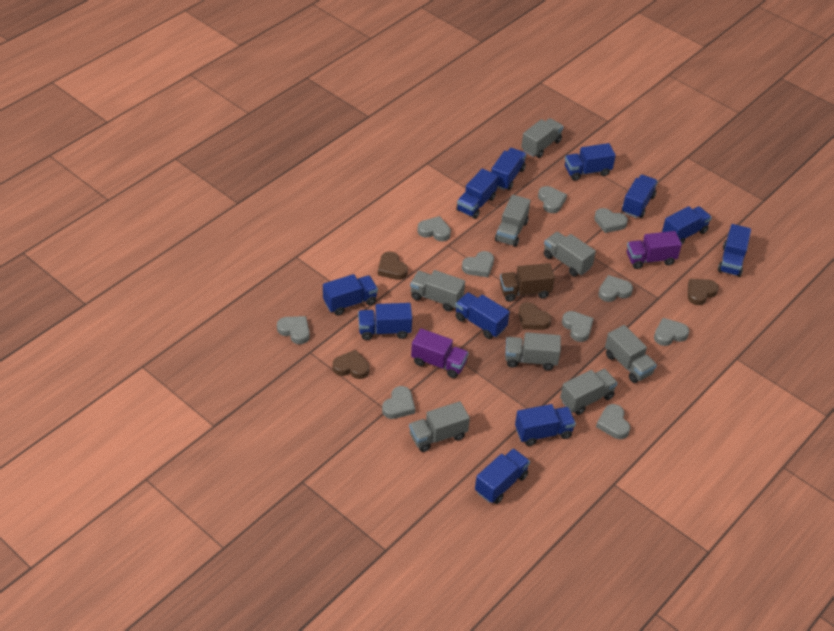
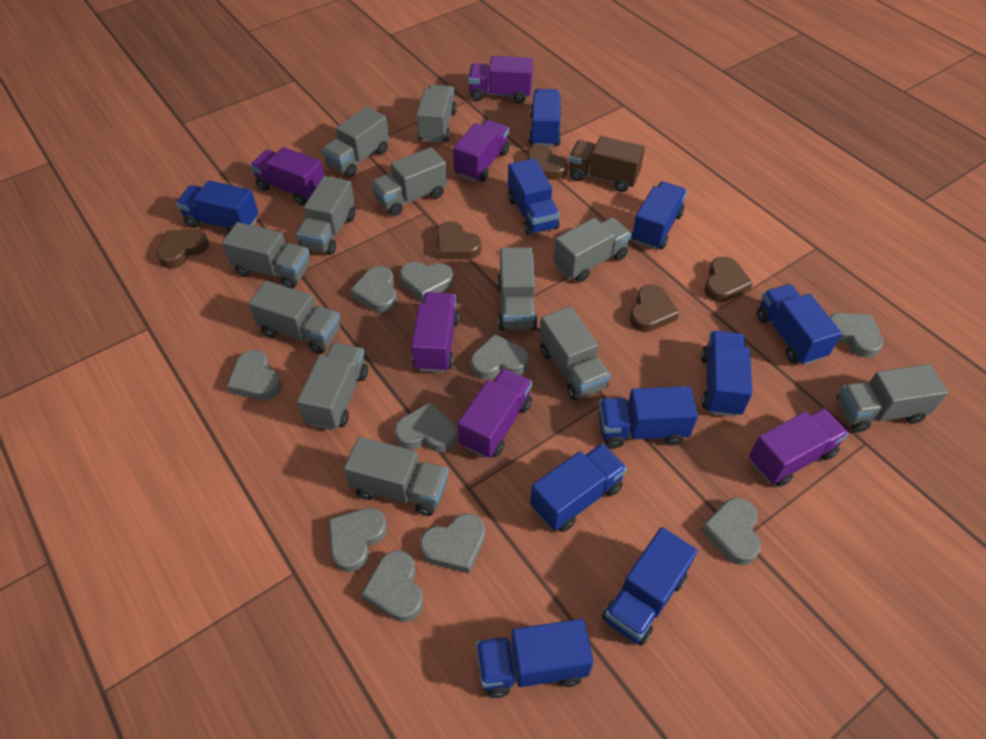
blue truck: [323,274,378,316] [358,303,412,340] [455,292,510,339] [456,168,498,219] [475,448,530,504] [491,148,526,190] [515,404,576,446] [565,143,616,181] [622,175,658,218] [662,206,712,245] [718,224,751,277] = 11 -> [176,180,259,233] [476,619,594,698] [508,158,560,236] [529,89,561,147] [530,443,627,532] [599,386,698,448] [602,527,698,646] [631,181,687,250] [701,331,752,417] [757,284,842,365] = 10
brown heart: [332,350,369,379] [378,252,408,280] [518,302,551,330] [688,279,719,305] = 4 -> [157,229,209,269] [436,221,482,259] [527,145,568,180] [630,285,679,332] [704,257,753,302] = 5
grey truck: [409,401,470,452] [410,270,465,311] [495,195,531,247] [505,332,561,370] [521,118,564,158] [544,232,596,276] [560,369,618,415] [605,325,657,383] = 8 -> [222,222,310,288] [248,281,341,354] [296,176,355,255] [297,342,368,430] [322,107,389,177] [344,437,448,516] [371,147,447,216] [416,84,457,143] [497,247,538,330] [539,306,611,400] [554,217,632,282] [836,364,948,432] = 12
purple truck: [411,328,469,378] [627,231,682,269] = 2 -> [250,147,324,206] [411,292,460,373] [453,120,509,182] [458,368,532,458] [468,56,533,103] [749,408,849,487] = 6

